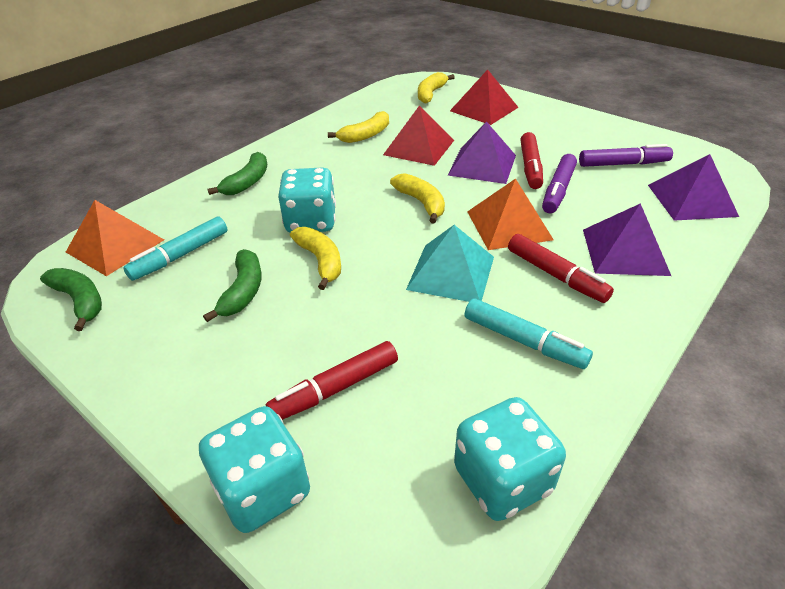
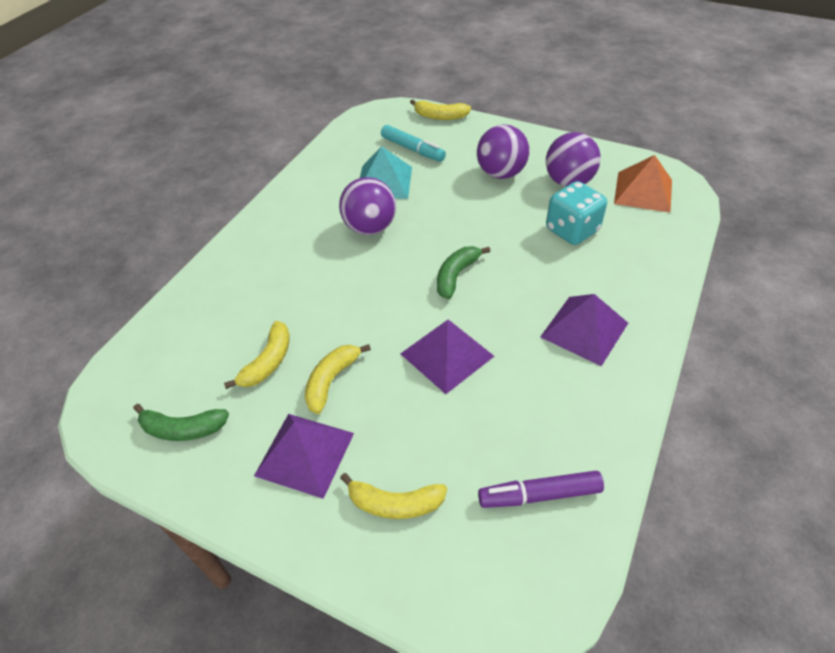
green banana: [40,268,102,331] [203,249,262,322] [208,152,267,195] = 3 -> [133,404,229,441] [437,246,490,299] = 2
orange pyramid: [66,200,164,276] [467,179,554,250] = 2 -> [614,155,672,213] = 1
purple ball: none = 0 -> [339,177,396,235] [477,125,530,179] [546,132,601,187] = 3
purple marker: [542,154,577,213] [579,144,673,167] = 2 -> [478,471,604,508] = 1
red marker: [266,341,398,420] [508,234,614,303] [520,132,543,189] = 3 -> none = 0
red pyramid: [383,105,454,166] [450,69,519,125] = 2 -> none = 0
turquoise dice: [199,406,310,533] [278,167,336,233] [454,397,566,521] = 3 -> [546,181,607,245] = 1
turquoise marker: [123,216,227,281] [465,298,593,369] = 2 -> [381,125,446,162] = 1

